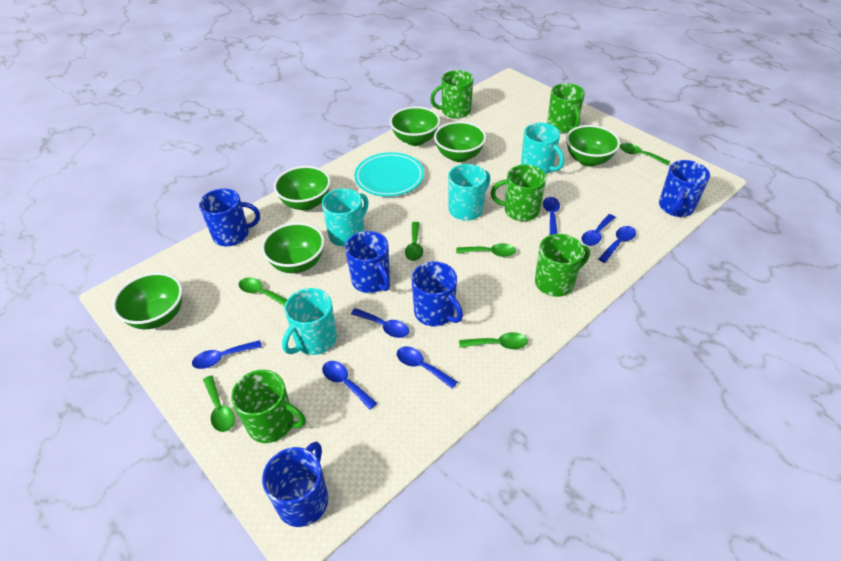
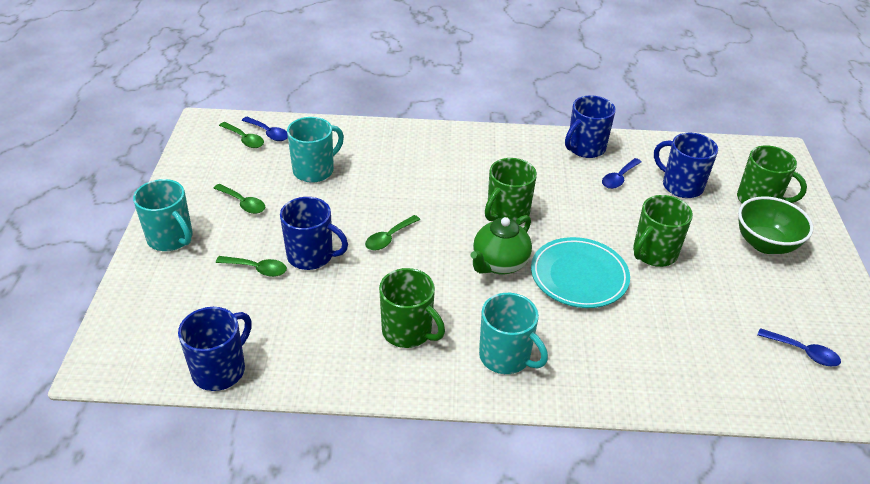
blue mug: [199,188,260,246] [262,442,328,527] [345,231,390,293] [411,262,463,326] [659,160,710,217] = 5 -> [178,307,252,391] [280,197,348,270] [565,95,616,158] [654,133,718,198] = 4
blue spoon: [192,340,262,369] [322,361,377,410] [351,308,409,338] [397,347,457,389] [543,197,560,235] [581,214,616,246] [598,226,636,263] = 7 -> [242,117,288,141] [602,158,642,189] [757,328,841,366] = 3
green bowl: [112,272,183,329] [262,222,324,273] [274,166,331,211] [390,106,440,146] [434,121,486,162] [566,125,620,167] = 6 -> [738,196,814,254] = 1
green mug: [231,370,306,443] [430,70,473,119] [491,165,546,221] [535,234,590,297] [547,83,585,133] = 5 -> [379,268,445,348] [485,158,537,225] [633,195,693,267] [737,145,807,204] = 4
green spoon: [203,375,235,432] [239,277,287,306] [405,222,423,261] [456,243,516,257] [459,332,528,349] [620,143,670,165] = 6 -> [213,184,265,214] [216,256,287,277] [219,122,264,148] [365,215,420,250] = 4
green teapot: none = 0 -> [470,215,532,275] = 1
turquoise mug: [282,288,337,355] [322,188,368,247] [448,164,490,221] [521,123,564,174] = 4 -> [133,179,193,251] [287,117,344,183] [479,293,548,374] = 3

